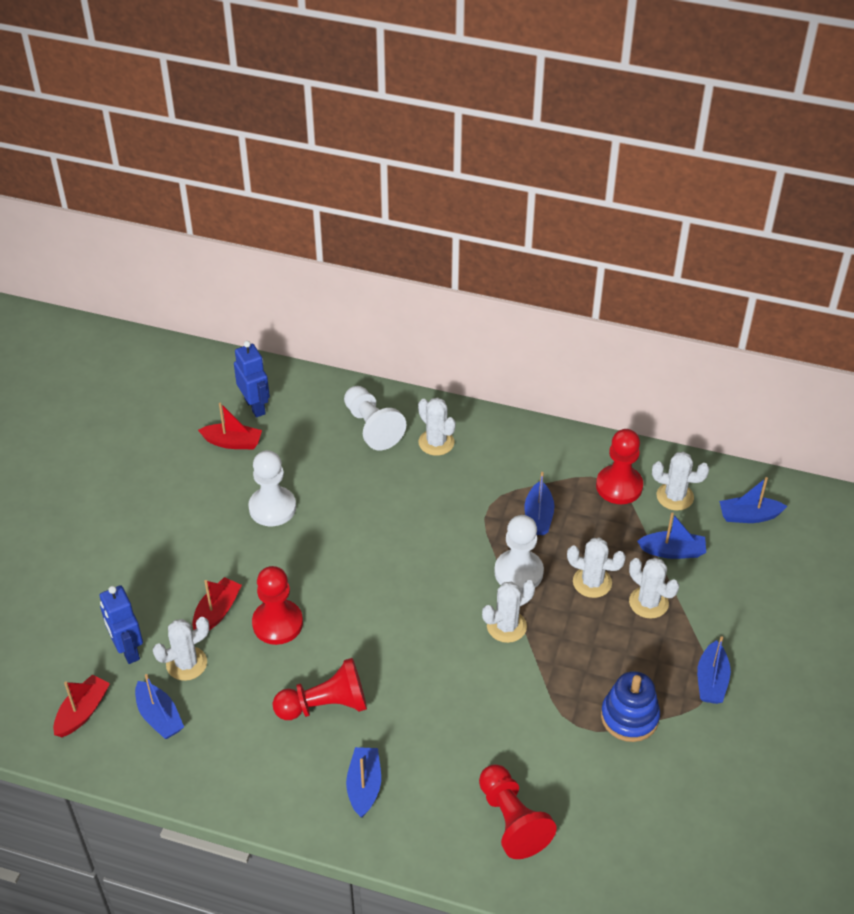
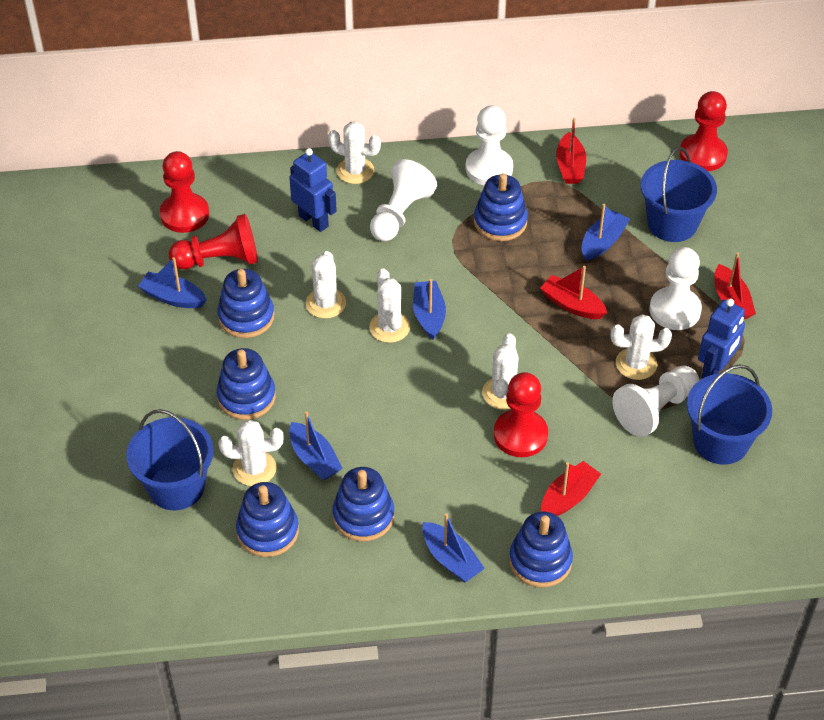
blue boat: [135,674,184,739] [346,747,381,818] [525,472,555,535] [637,512,706,559] [697,636,731,704] [719,477,787,523] = 6 -> [138,257,207,308] [289,411,342,481] [413,279,446,340] [423,513,485,583] [582,204,630,261] = 5
blue bucket: none = 0 -> [126,409,214,510] [641,147,717,242] [687,364,772,465] = 3
blue stacking toy: [601,671,660,742] = 1 -> [216,348,276,420] [217,269,274,338] [236,482,299,557] [333,467,394,542] [474,173,528,241] [509,511,573,587] = 6
red boat: [53,674,110,737] [192,577,242,631] [198,403,262,449] = 3 -> [540,266,607,319] [541,461,601,516] [556,118,586,184] [715,252,756,319] = 4
white pawn: [248,450,296,526] [344,386,406,450] [494,515,544,592] = 3 -> [370,159,437,241] [466,105,513,185] [612,366,699,437] [650,247,702,330] = 4

